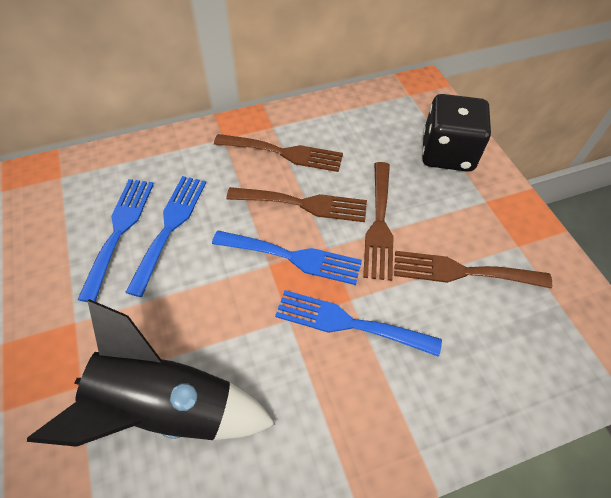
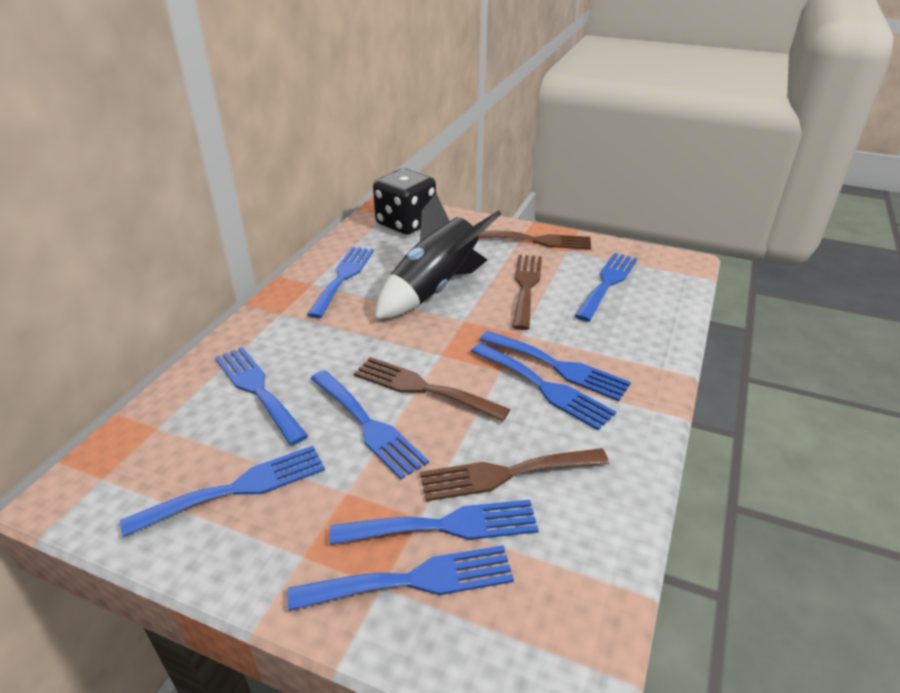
blue fork: [77,179,154,302] [125,176,206,297] [212,231,362,285] [275,290,442,357] = 4 -> [120,446,325,537] [215,347,308,445] [288,545,514,611] [307,247,374,318] [310,370,429,480] [330,500,538,545] [471,343,616,431] [480,331,631,401] [575,253,637,321] = 9

